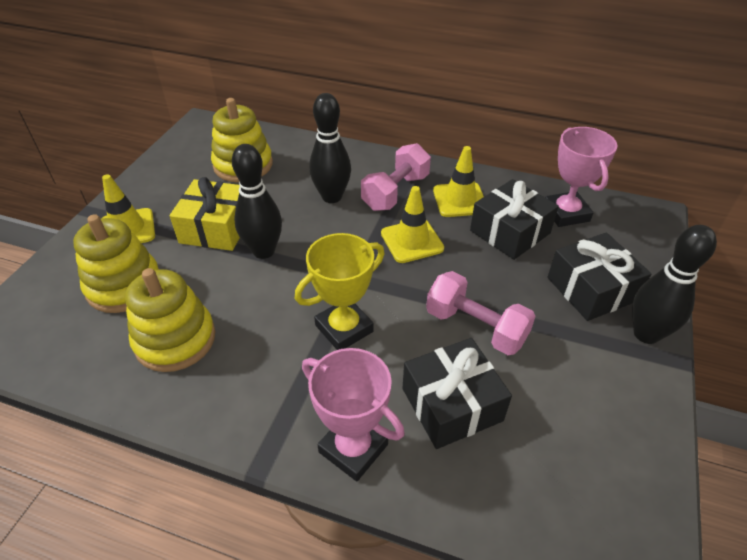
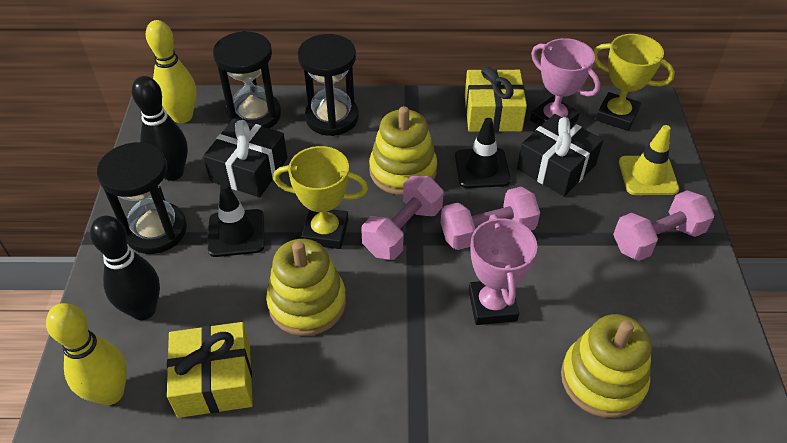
black bowling pin: [232,144,282,259] [309,93,351,203] [632,225,717,344] = 3 -> [90,215,160,320] [132,76,188,181] = 2
black gift: [403,338,512,449] [470,179,559,260] [547,233,651,321] = 3 -> [203,118,288,197] [517,114,603,197] = 2
black hourglass: none = 0 -> [97,142,187,254] [213,31,281,128] [297,34,359,136] = 3
black traffic cone: none = 0 -> [208,183,264,257] [455,118,511,188] = 2
pink dumbbell: [361,143,431,211] [426,271,536,355] = 2 -> [361,176,444,260] [441,187,540,250] [613,190,714,261] = 3
yellow bowling pin: none = 0 -> [46,303,127,405] [146,20,197,123] = 2
yellow gift: [170,177,240,251] = 1 -> [167,322,253,418] [465,66,527,132] = 2
yellow traffic cone: [102,174,155,243] [381,186,444,263] [433,146,484,217] = 3 -> [619,125,679,195] = 1
yellow trophy: [295,233,385,350] = 1 -> [273,146,368,249] [593,34,675,131] = 2

